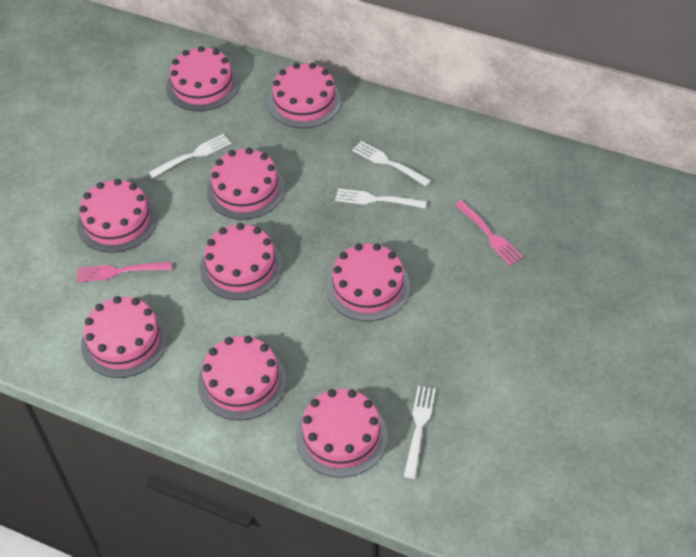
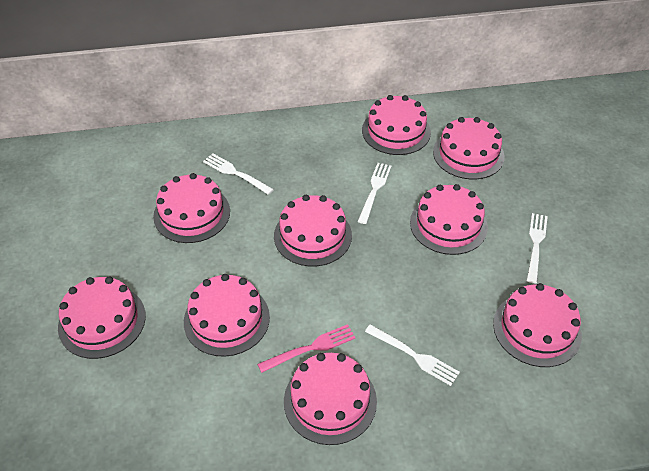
pink fork: [77,262,171,282] [454,200,523,265] = 2 -> [257,324,356,373] = 1

